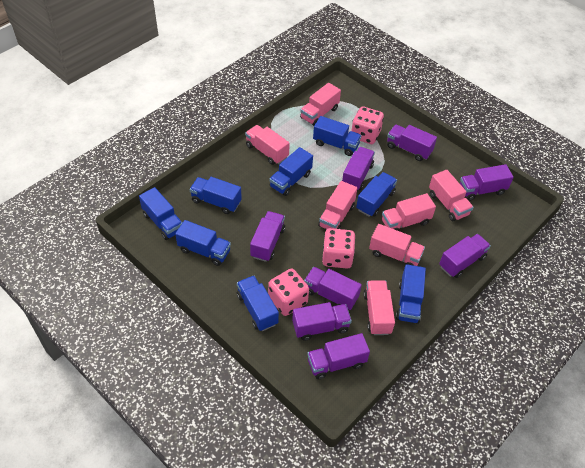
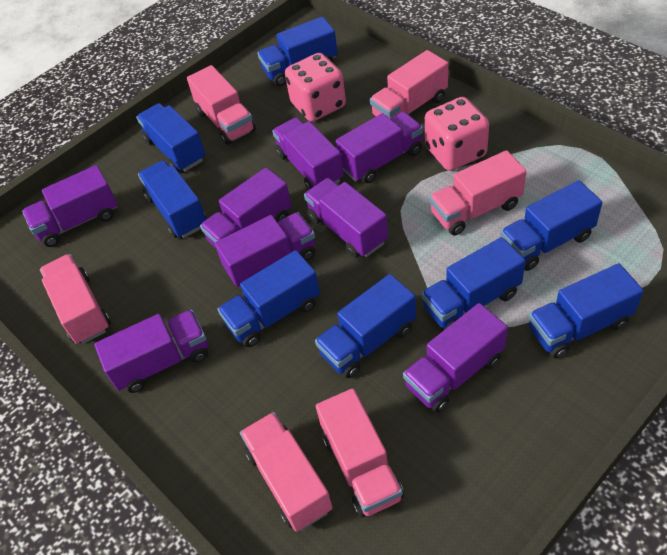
pink dice: [268,269,309,316] [322,228,355,268] [351,106,384,144] = 3 -> [285,53,346,122] [425,97,489,171] = 2
pink truck: [245,125,290,165] [300,83,341,126] [318,181,357,229] [363,280,395,335] [369,224,425,266] [382,193,436,231] [429,170,474,221] = 7 -> [40,254,111,344] [187,65,256,145] [240,412,333,532] [316,388,404,517] [370,50,448,118] [429,150,526,236] = 6

